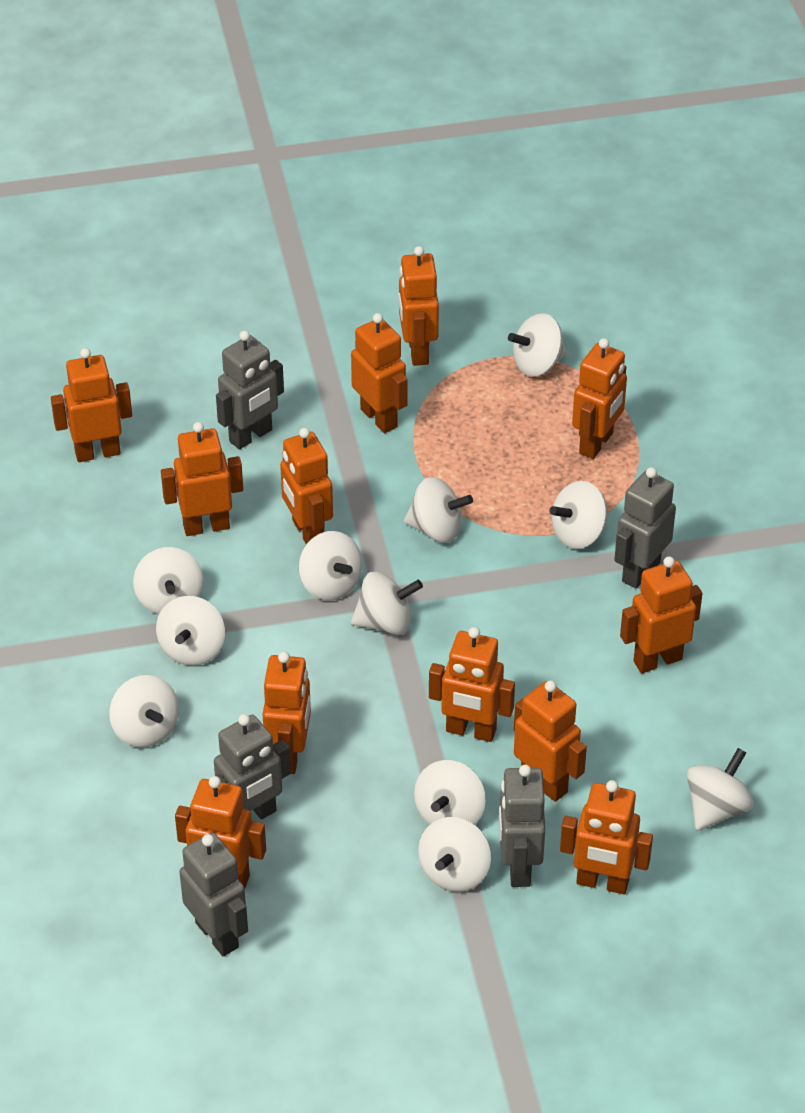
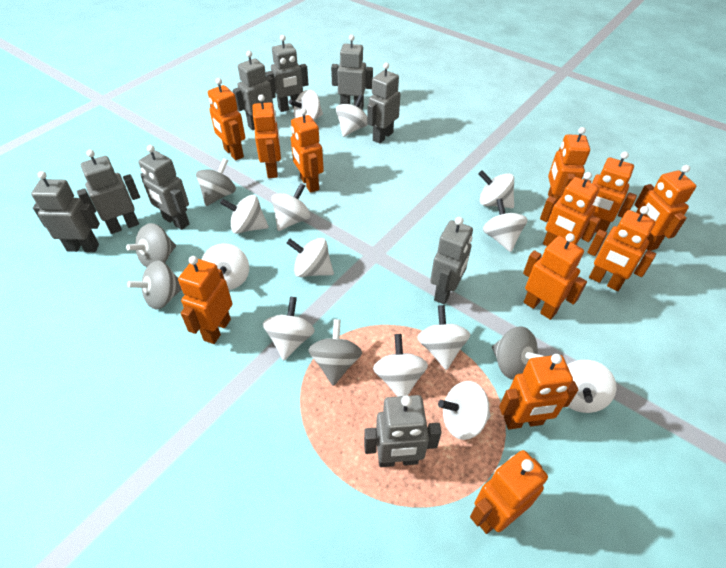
grey robot: [180,832,248,956] [214,714,291,819] [216,331,284,449] [499,765,545,887] [614,467,676,589] = 5 -> [31,171,100,252] [77,150,140,234] [138,145,189,230] [233,51,275,130] [266,35,309,112] [331,34,373,110] [364,395,442,467] [367,63,401,144] [430,217,473,304] = 9
grey spinning top: none = 0 -> [126,223,176,267] [127,260,182,310] [196,158,236,206] [308,319,362,386] [492,327,544,380] = 5
white spinning top: [109,675,179,748] [133,547,204,615] [156,596,225,666] [299,531,362,601] [351,572,423,635] [404,477,473,543] [414,760,486,825] [418,817,491,892] [508,313,567,377] [550,481,608,549] [687,748,754,830] = 11 -> [202,244,249,290] [220,195,269,234] [263,297,315,360] [271,183,310,231] [287,238,334,277] [289,90,323,120] [336,95,368,137] [373,334,428,397] [417,305,470,370] [438,381,491,440] [478,170,514,208] [483,198,527,252] [567,360,616,413] = 13

